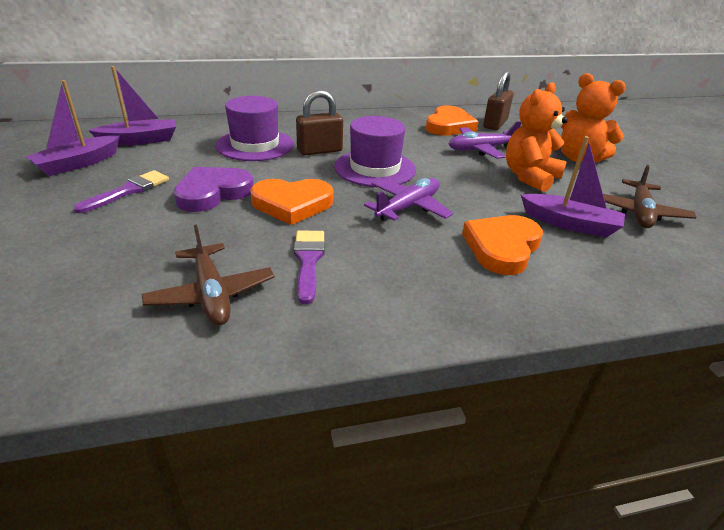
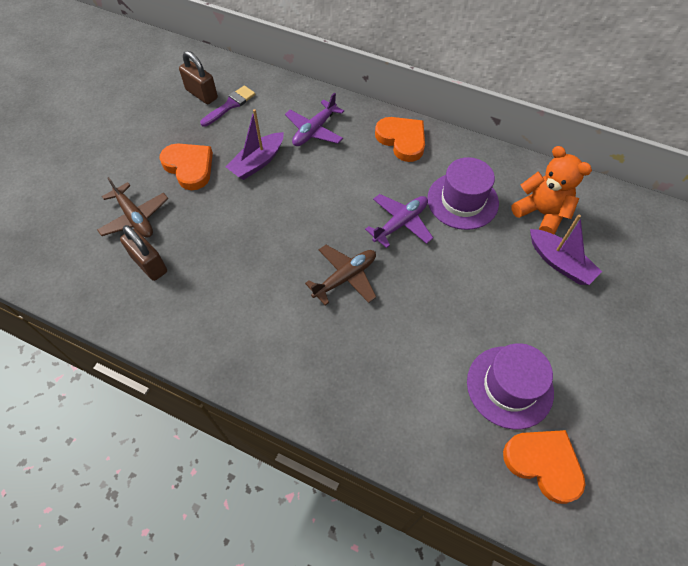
orange teddy bear: [506,82,568,192] [561,73,626,163] = 2 -> [511,146,592,235] = 1
purple boat: [26,80,120,176] [88,66,176,146] [521,136,625,237] = 3 -> [226,109,284,180] [530,214,602,285] = 2
purple brush: [73,170,169,213] [294,231,325,304] = 2 -> [200,86,255,127] = 1
purple heart: [173,167,254,212] = 1 -> none = 0

